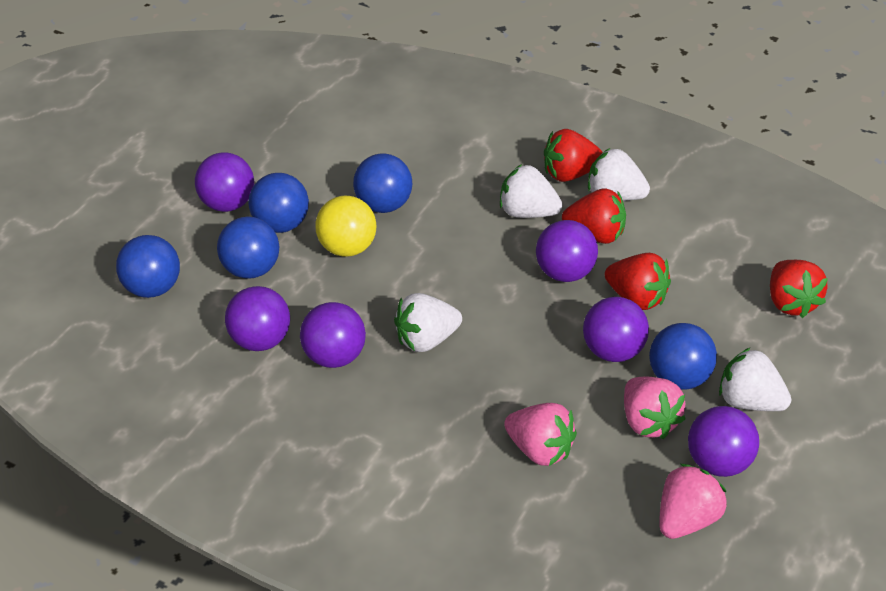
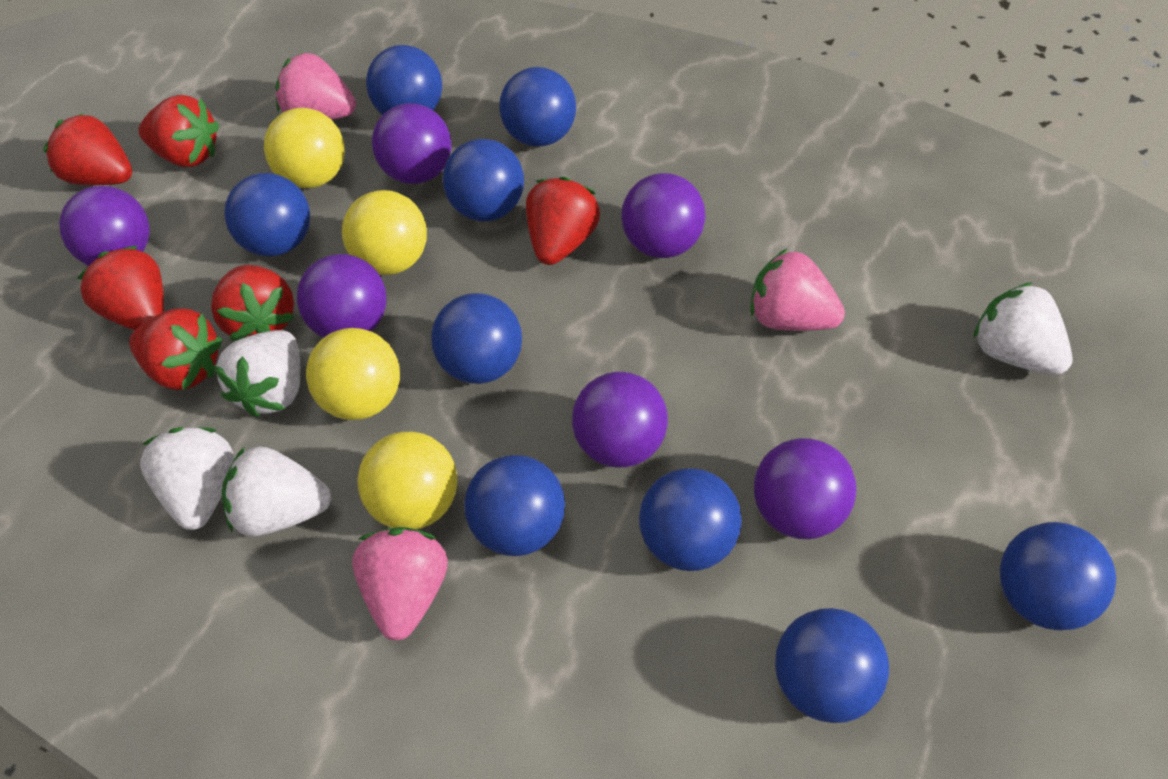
blue ball: [116,235,180,298] [217,217,279,279] [248,173,309,233] [353,153,412,213] [649,323,717,390] = 5 -> [224,173,310,256] [366,45,442,115] [431,293,522,384] [443,139,524,221] [464,455,565,556] [499,67,576,147] [639,468,742,571] [775,608,889,723] [1000,522,1116,630] = 9
red strawberry: [544,129,603,182] [562,188,626,244] [605,253,671,310] [770,260,828,318] = 4 -> [43,113,132,185] [77,245,164,330] [129,308,222,390] [138,95,219,167] [211,265,294,341] [526,176,600,265] = 6
yellow ball: [315,196,377,257] = 1 -> [264,108,345,188] [306,328,400,420] [342,190,427,275] [357,432,458,529] = 4

